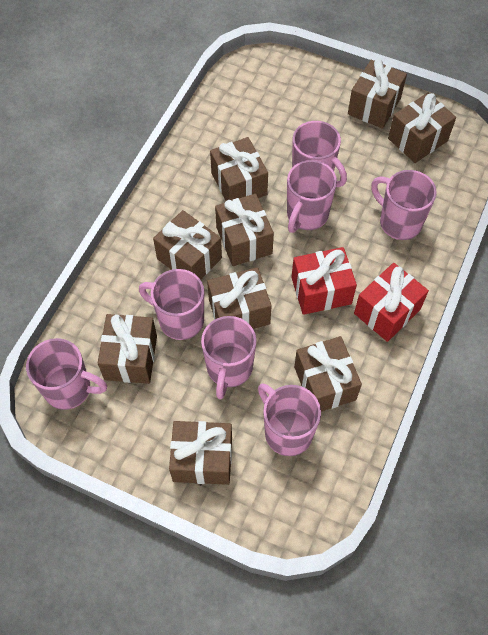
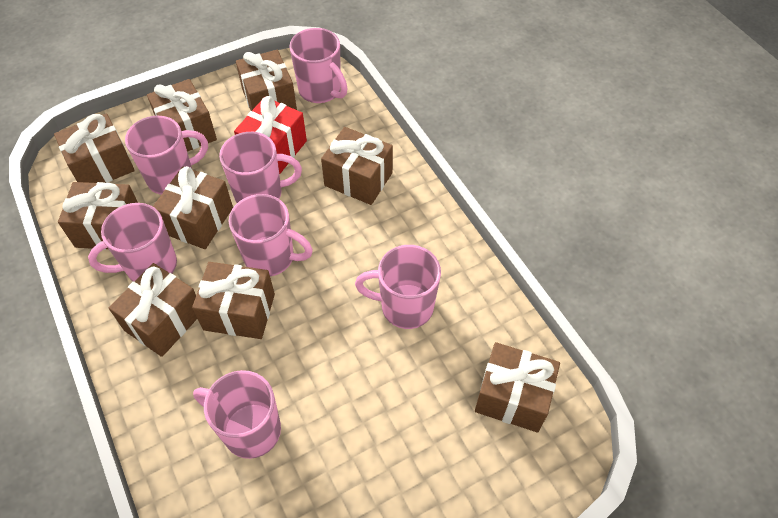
red gift: [291,247,357,315] [354,263,429,342] = 2 -> [234,96,307,175] = 1

